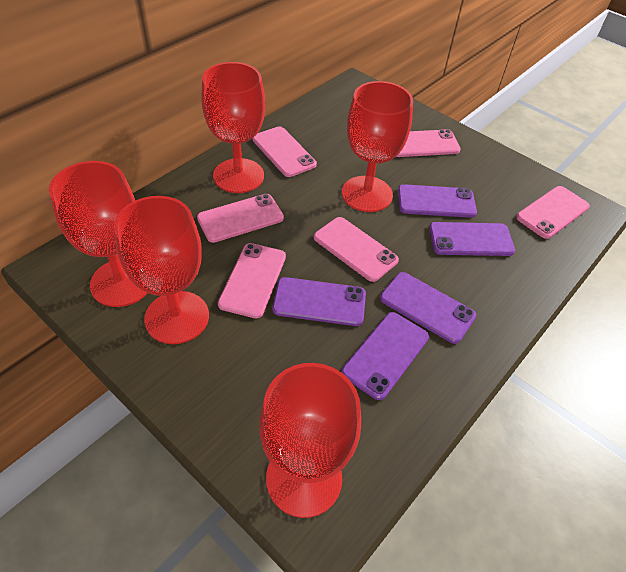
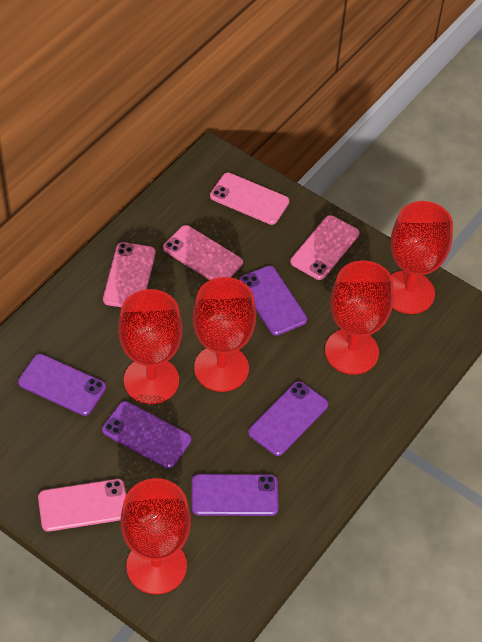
pink phone: [197,194,284,243] [218,243,286,318] [252,126,317,177] [314,217,399,282] [396,129,461,157] [516,186,590,239] = 6 -> [38,479,126,532] [103,242,156,307] [163,225,243,280] [210,173,289,225] [290,215,359,280] = 5

